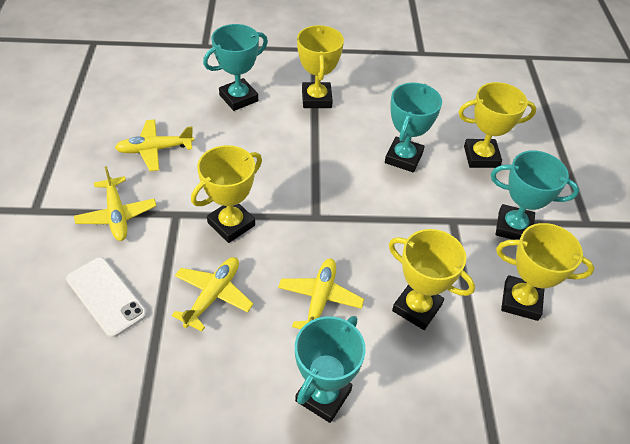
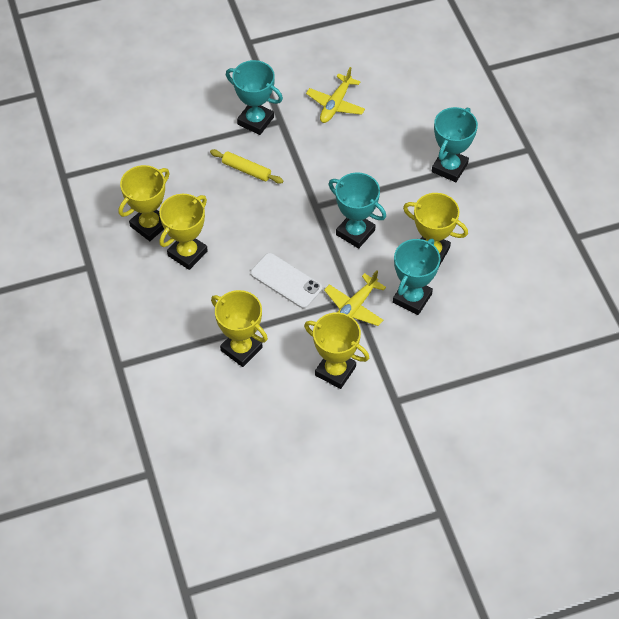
yellow plane: [74,166,156,241] [115,119,194,171] [172,257,253,332] [278,259,364,329] = 4 -> [306,67,365,123] [324,270,386,326] = 2
yellow rolling pin: none = 0 -> [210,149,283,184] = 1

